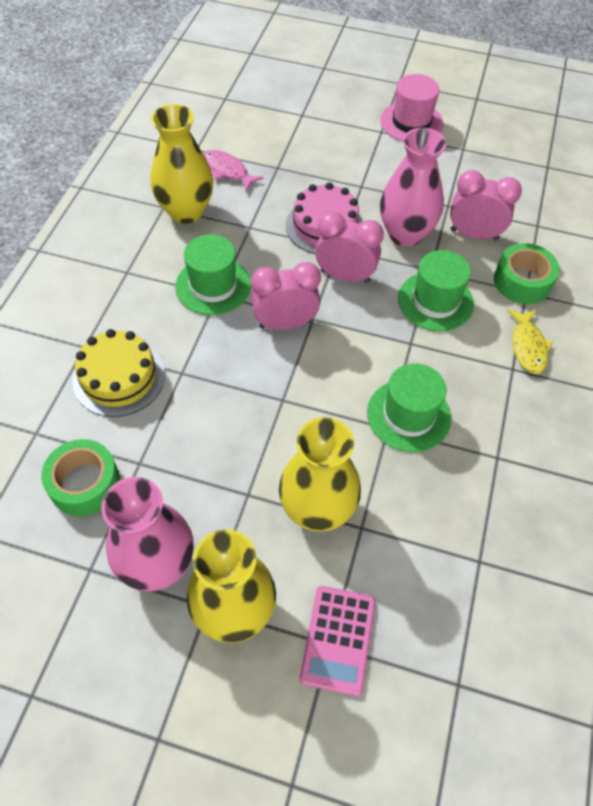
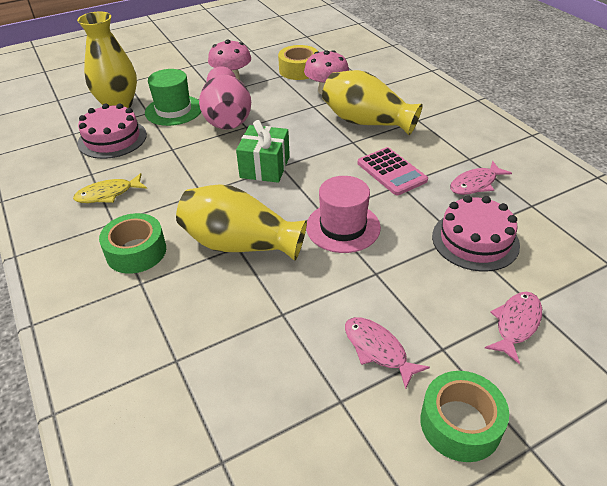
green gift: none = 0 -> [236,120,290,183] = 1
green hat: [175,234,251,315] [367,363,452,452] [398,250,474,331] = 3 -> [145,69,201,126] = 1
pink cake: [286,182,363,254] = 1 -> [77,103,147,159] [432,195,520,272] = 2
pink clock: [251,262,321,330] [315,212,384,283] [450,170,522,241] = 3 -> none = 0
pink fish: [203,150,264,191] = 1 -> [345,317,430,389] [450,161,512,195] [485,292,542,364] = 3
pink mushroom: none = 0 -> [208,39,251,80] [304,50,349,94] = 2
pink vase: [101,477,194,592] [380,128,446,247] = 2 -> [199,66,251,130] = 1
yellow cake: [72,329,165,417] = 1 -> none = 0
yellow tape: none = 0 -> [278,45,318,80] = 1

